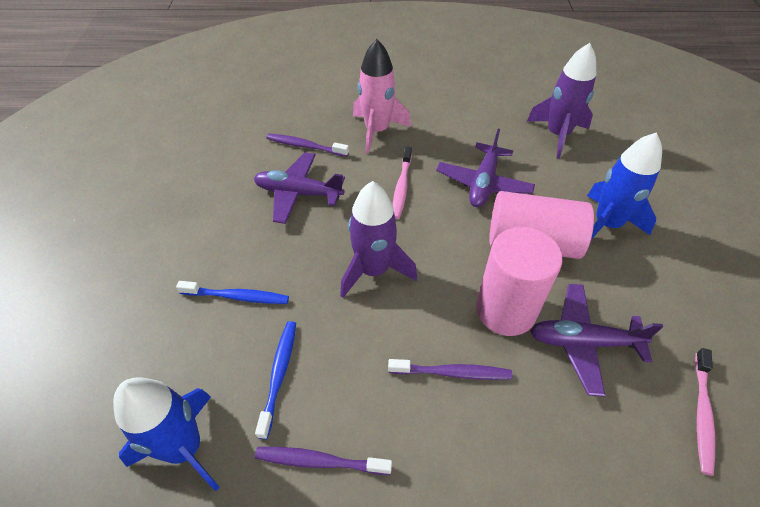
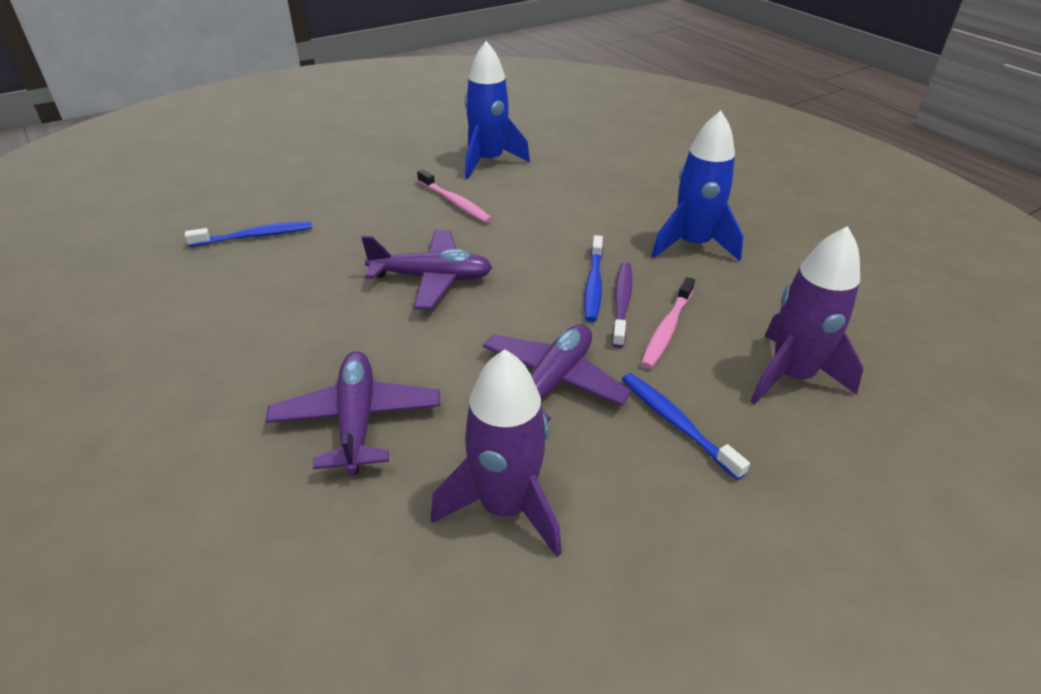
blue toothbrush: [176,281,289,304] [255,321,296,439] = 2 -> [185,221,312,247] [584,235,603,322] [622,373,750,480] = 3
pink cylinder: [476,227,563,336] [489,191,594,259] = 2 -> none = 0
pink rocket: [353,39,411,154] = 1 -> none = 0
purple toothbrush: [255,447,392,475] [266,134,349,157] [388,359,512,380] = 3 -> [612,262,632,348] = 1

